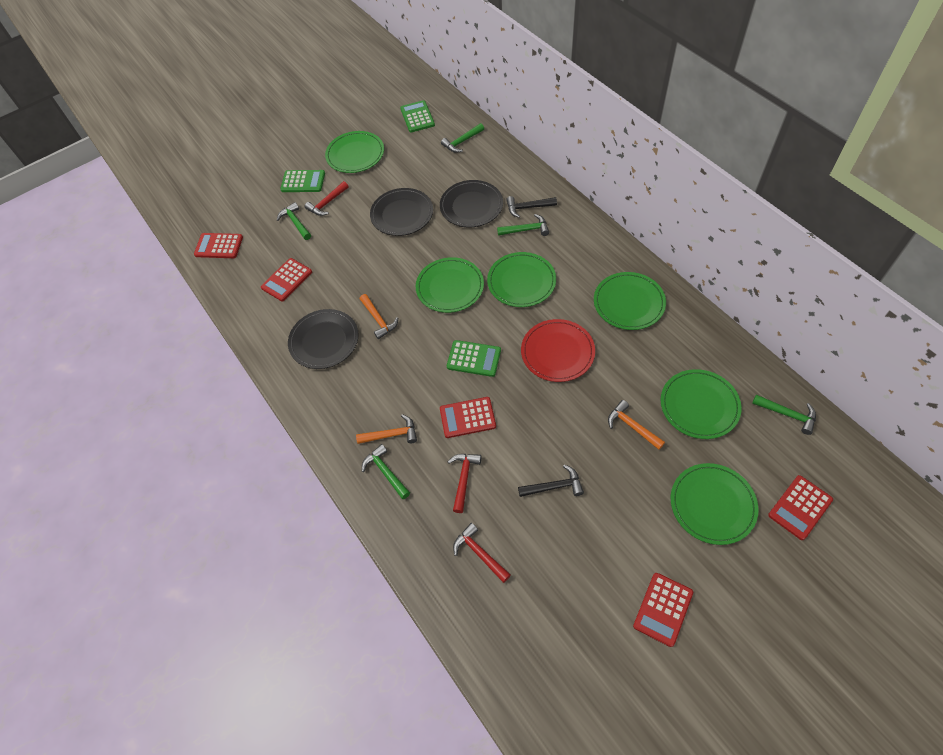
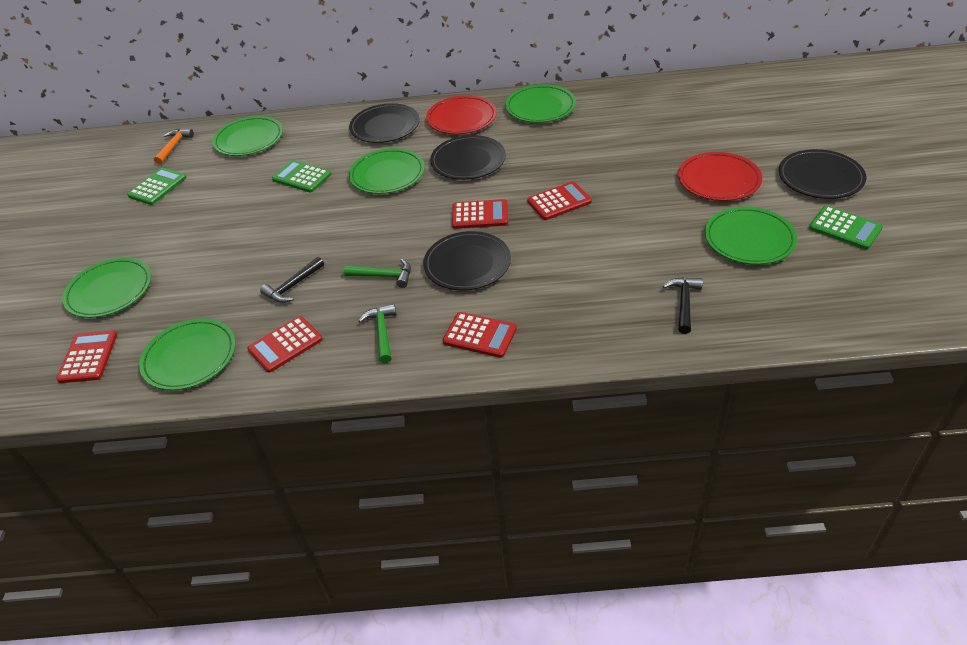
black plate: [288,309,359,369] [370,188,433,236] [440,180,503,228] = 3 -> [349,103,420,143] [423,231,511,291] [430,135,506,180] [779,149,866,199] = 4
green hammer: [277,202,311,240] [362,444,410,499] [441,123,484,153] [497,214,549,236] [752,395,816,435] = 5 -> [344,259,411,288] [358,304,396,363] = 2
orange hammer: [356,414,417,444] [360,294,398,339] [608,400,665,450] = 3 -> [154,129,194,165] = 1
red hammer: [305,181,349,216] [448,454,481,513] [453,523,511,583] = 3 -> none = 0
red plate: [521,319,595,382] = 1 -> [426,95,497,134] [678,152,762,201] = 2

